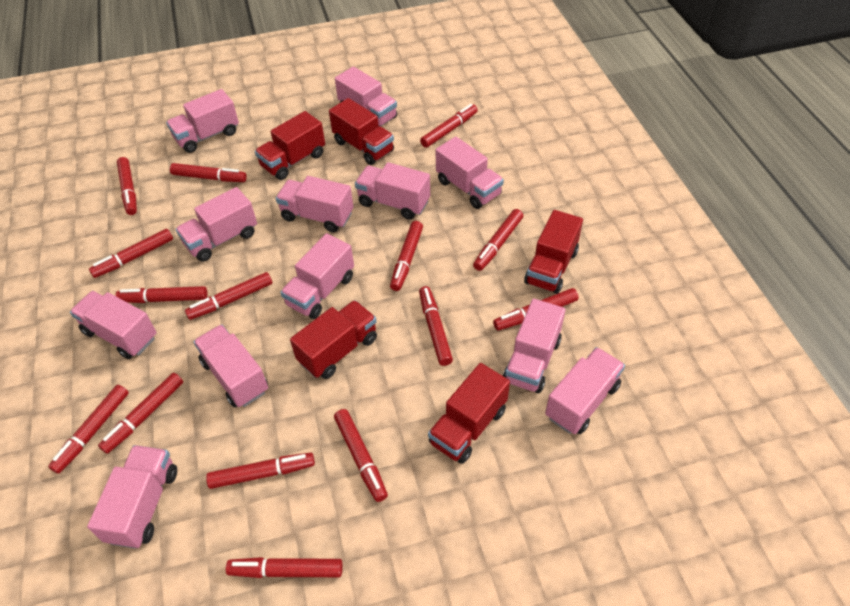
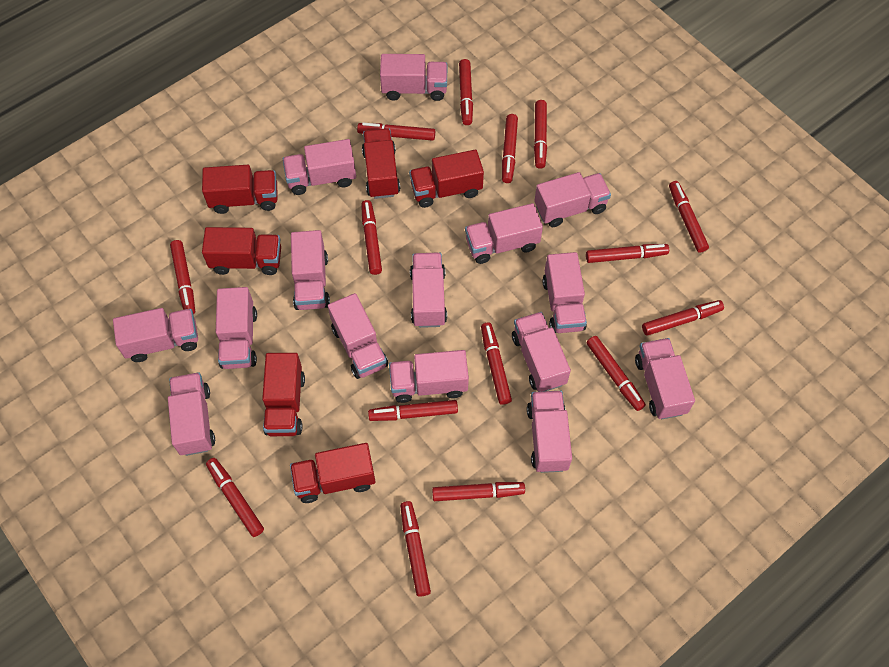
pink truck: [70,291,157,359] [87,445,177,549] [166,89,239,153] [176,187,257,262] [193,325,268,408] [276,176,353,232] [280,233,354,319] [335,67,397,126] [355,162,430,220] [436,137,504,209] [503,299,565,393] [545,347,625,434] = 12 -> [113,308,198,362] [168,372,215,456] [216,287,257,369] [283,139,356,195] [291,230,330,310] [328,293,388,379] [380,54,447,101] [389,350,469,403] [410,253,447,328] [465,203,543,264] [512,312,571,392] [527,391,572,473] [534,172,611,227] [542,252,587,333] [635,338,695,419] = 15
red truck: [255,111,325,180] [290,300,377,379] [329,98,394,165] [428,363,510,464] [524,210,583,294] = 5 -> [202,165,277,214] [202,227,281,275] [262,353,305,436] [290,443,376,503] [362,128,400,199] [409,150,484,208] = 6

